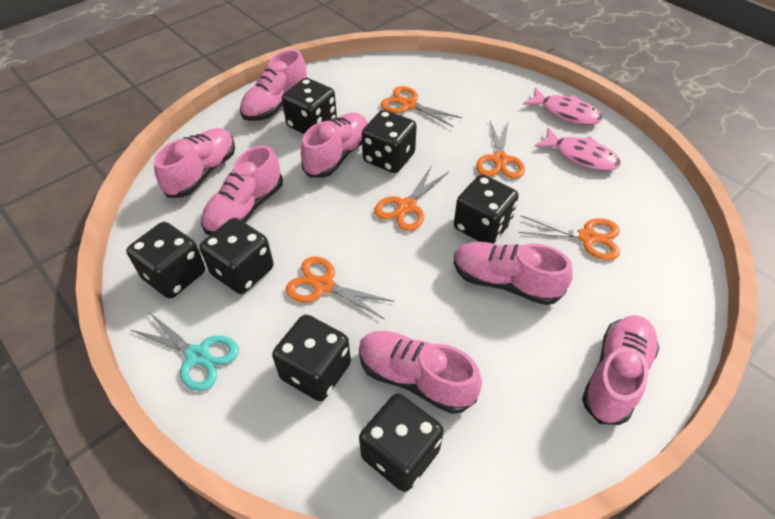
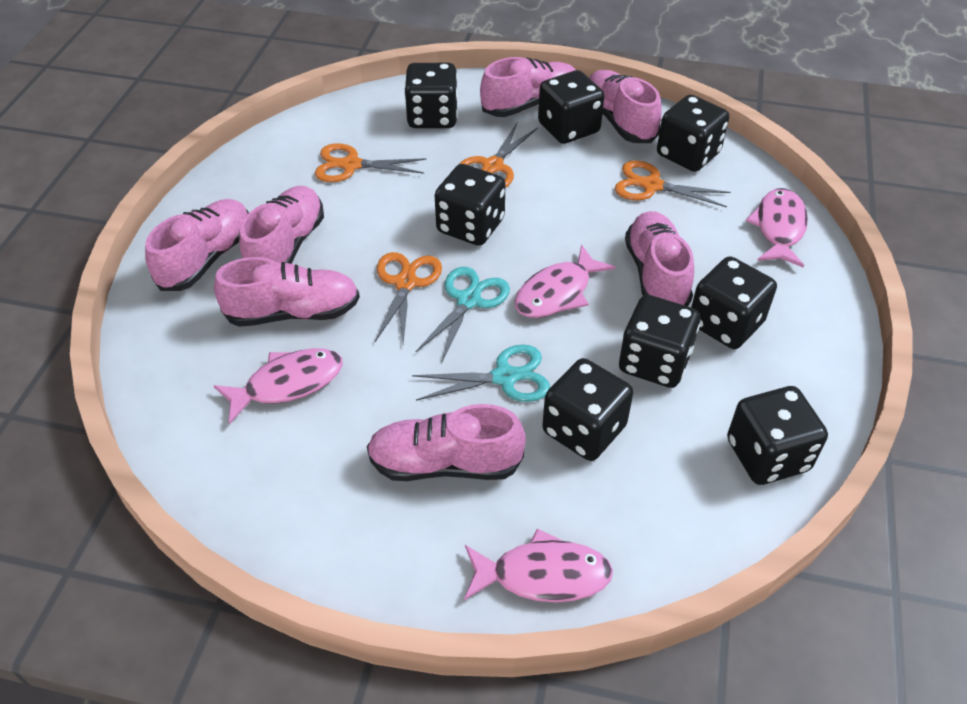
black dice: [126,222,205,299] [200,218,274,294] [272,315,351,401] [282,78,337,134] [359,393,444,492] [362,110,417,173] [454,175,519,244] = 7 -> [404,63,458,128] [435,164,506,246] [538,70,604,144] [542,358,633,461] [619,295,700,388] [657,95,729,172] [691,256,777,349] [727,386,828,485] = 8
orange scissors: [286,256,395,319] [374,165,449,231] [381,86,462,127] [476,121,525,179] [519,216,620,260] = 5 -> [315,143,427,182] [375,252,442,343] [460,123,538,188] [615,161,731,207] = 4
pink fish: [523,87,603,125] [534,128,621,171] = 2 -> [214,348,343,424] [464,529,613,603] [515,244,616,318] [746,188,808,268] = 4
turquoise scissors: [131,311,239,391] = 1 -> [412,345,550,402] [415,267,510,363] = 2

